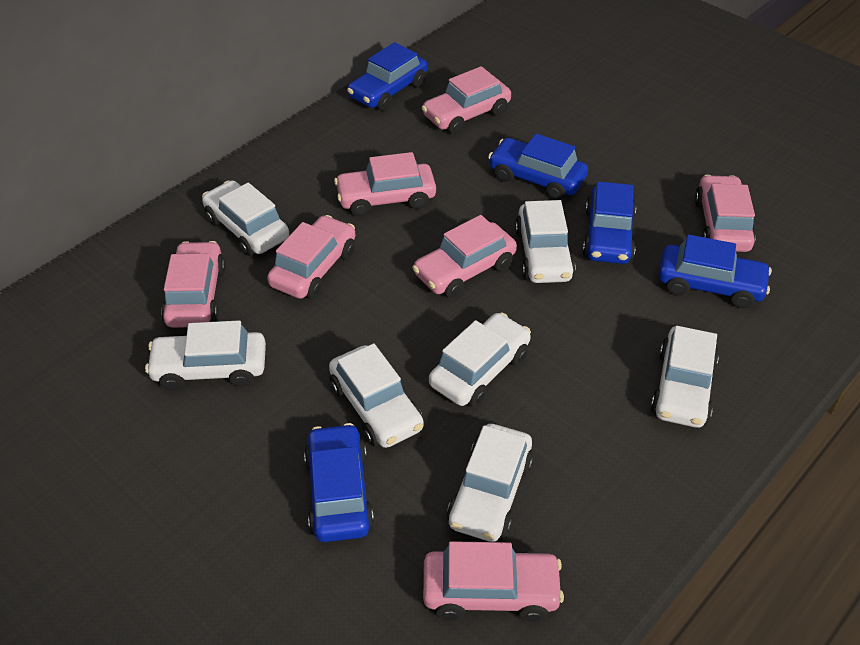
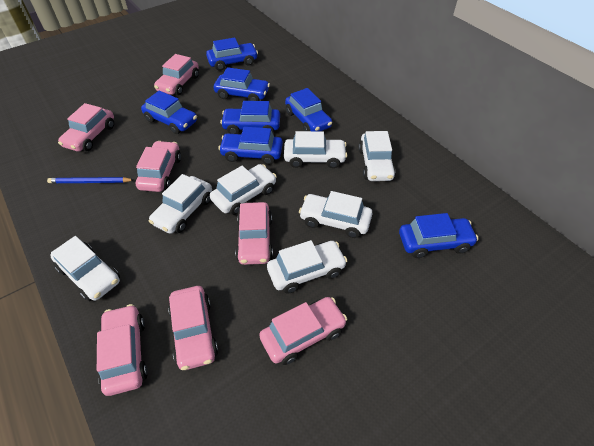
blue car: [304,423,374,542] [347,42,428,111] [488,134,588,200] [583,181,636,264] [658,234,772,308] = 5 -> [141,91,197,134] [206,37,258,71] [214,67,270,101] [218,127,283,165] [220,101,280,134] [285,88,332,131] [399,213,478,258] = 7
blue pencil: none = 0 -> [47,177,134,183] = 1

